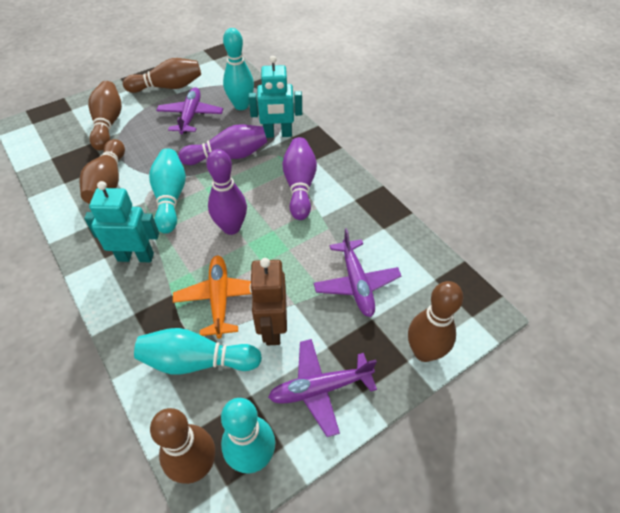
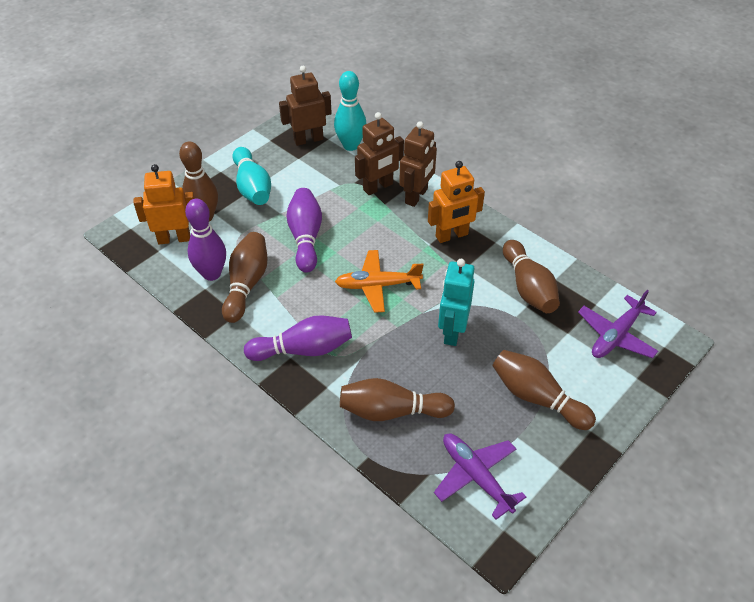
brown robot: [249,258,287,345] = 1 -> [279,66,332,146] [355,112,404,195] [399,121,437,207] = 3
orange robot: none = 0 -> [133,164,195,244] [428,161,485,243] = 2
purple plane: [156,87,223,134] [268,339,377,437] [314,228,401,317] = 3 -> [434,434,526,520] [578,290,658,358] = 2
turquoise bowling pin: [134,328,262,375] [149,148,186,234] [221,398,275,474] [223,28,254,110] = 4 -> [232,147,271,205] [334,71,366,151] = 2
turquoise robot: [84,181,159,262] [248,56,302,138] = 2 -> [438,259,475,346] = 1

